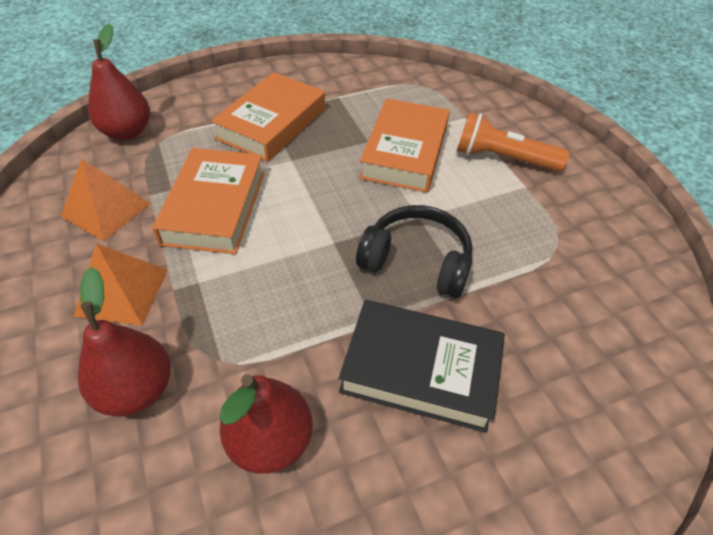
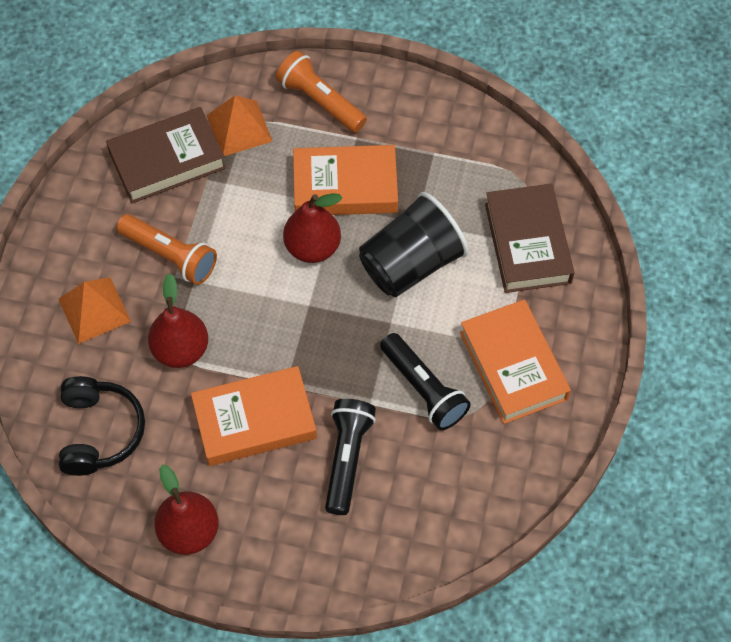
black book: [339,300,505,433] = 1 -> none = 0
black cup: none = 0 -> [359,192,469,297] = 1
black flashlight: none = 0 -> [325,399,376,515] [380,333,471,430] = 2
brown book: none = 0 -> [106,107,226,203] [485,184,575,293] = 2
orange flashlight: [457,112,570,172] = 1 -> [117,214,217,285] [276,51,367,133] = 2

